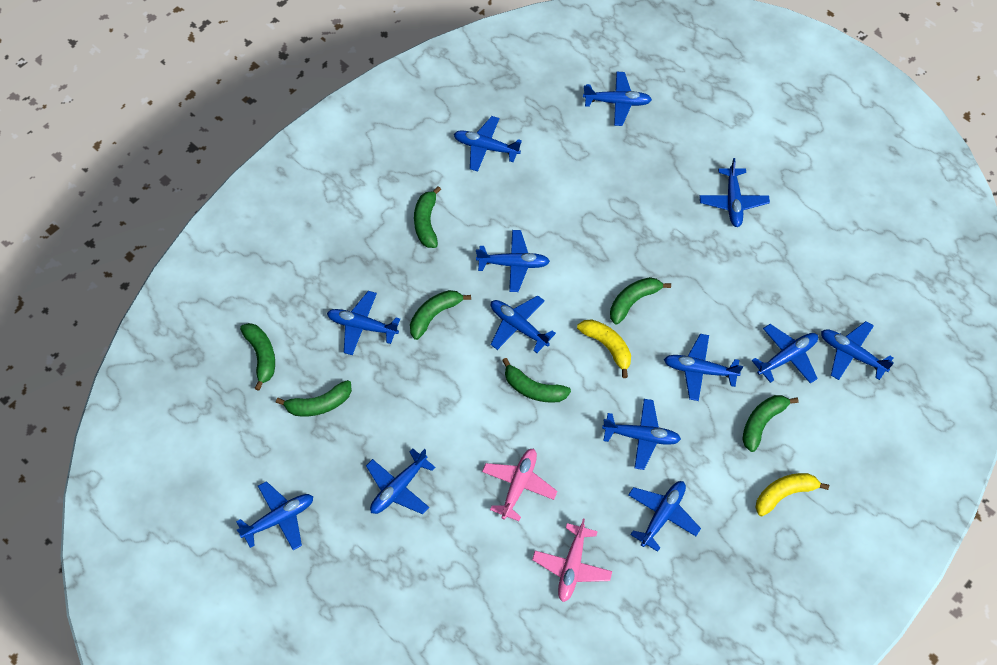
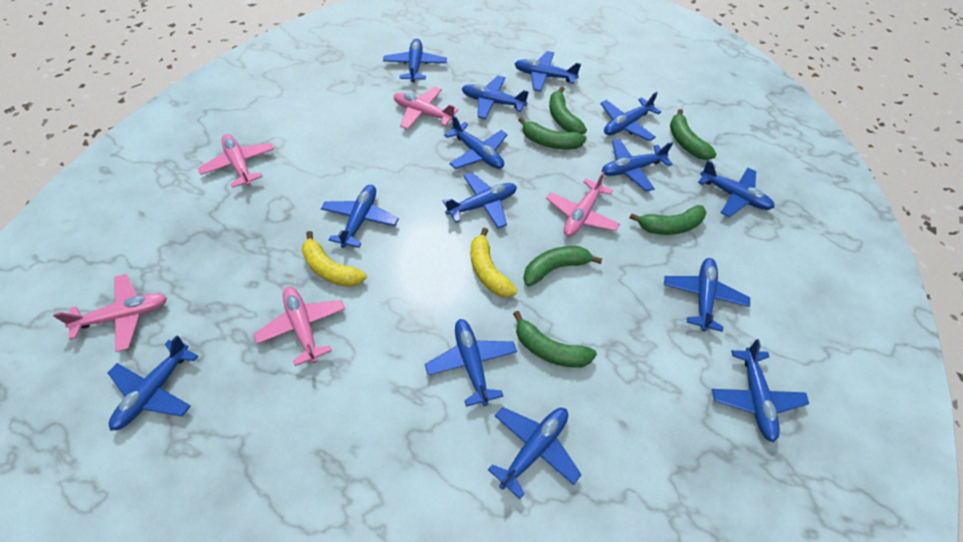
blue plane: [236,481,313,550] [327,291,400,355] [366,448,436,514] [454,116,522,171] [476,230,550,292] [490,295,556,353] [583,71,652,126] [602,399,681,470] [628,481,701,552] [664,334,743,401] [700,158,770,227] [751,324,818,384] [821,321,894,380] = 13 -> [108,335,198,431] [321,185,399,248] [383,39,447,82] [425,319,517,407] [442,172,517,229] [444,115,508,169] [462,76,529,119] [488,407,581,499] [515,51,581,91] [600,92,661,141] [601,139,673,192] [664,258,750,332] [698,160,775,217] [712,339,809,442] = 14
green banana: [240,323,275,391] [276,380,352,417] [410,290,471,340] [414,186,441,248] [502,358,571,403] [610,277,671,325] [742,395,798,452] = 7 -> [513,311,597,367] [519,117,586,149] [523,246,602,286] [549,86,587,134] [629,205,706,235] [670,109,717,160] = 6
pink plane: [482,449,558,521] [532,519,612,602] = 2 -> [53,274,167,352] [198,134,274,188] [254,287,345,366] [394,87,458,130] [546,171,620,236] = 5

